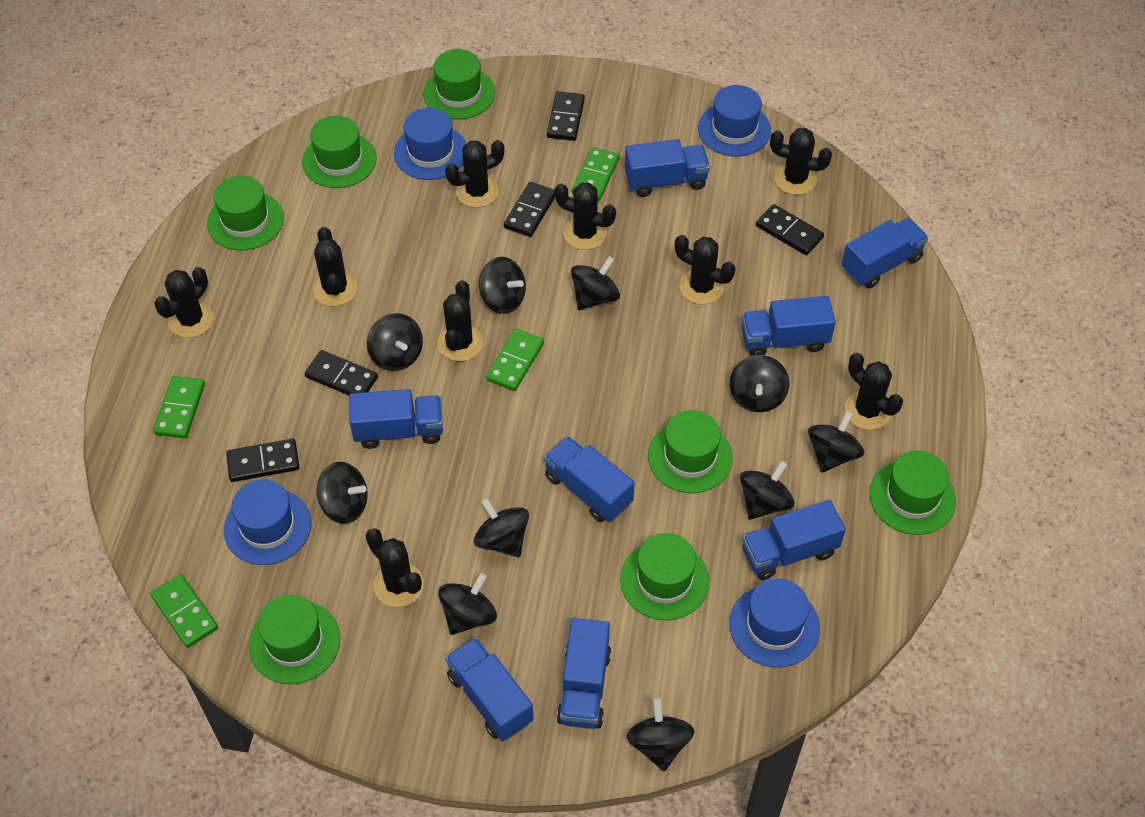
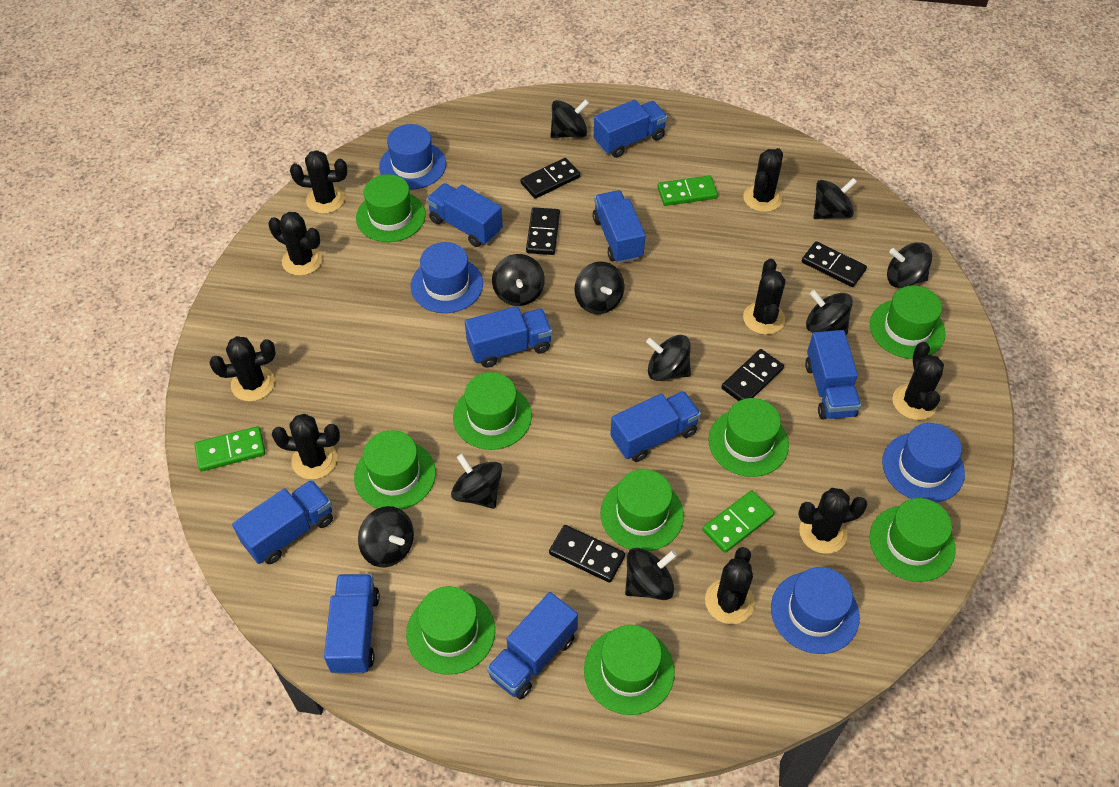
blue truck: [349,389,443,449] [445,638,533,741] [544,436,635,523] [557,618,611,729] [625,139,710,197] [742,296,836,356] [742,500,846,580] [842,218,928,289] = 8 -> [232,480,333,564] [324,574,380,674] [426,183,503,247] [465,306,552,368] [487,592,578,700] [593,190,645,263] [594,100,668,158] [610,391,701,462] [805,330,861,419] = 9
green domino: [150,574,218,648] [153,376,205,438] [486,329,544,391] [572,147,619,201] = 4 -> [195,426,266,472] [657,175,718,206] [702,490,774,553] = 3
green hat: [207,176,284,250] [249,595,340,684] [302,116,376,188] [423,49,495,119] [620,533,709,620] [648,410,733,493] [869,450,956,535] = 7 -> [354,430,436,510] [356,174,426,242] [406,586,495,674] [453,372,532,450] [584,625,675,715] [600,469,684,551] [708,398,789,477] [869,498,956,582] [870,286,946,359] = 9

